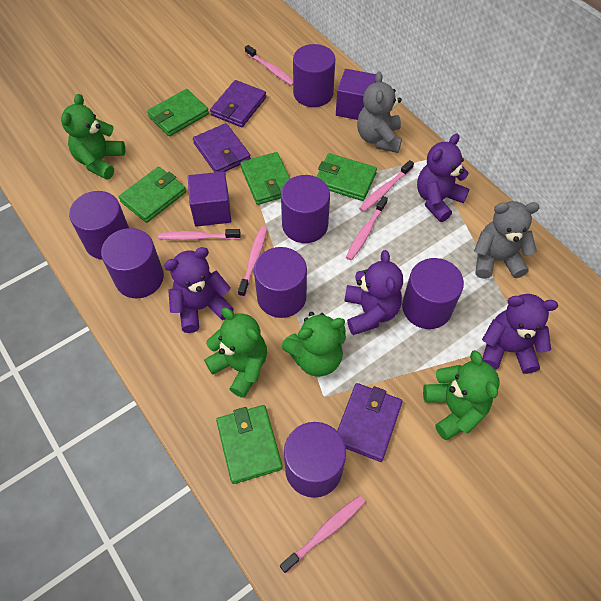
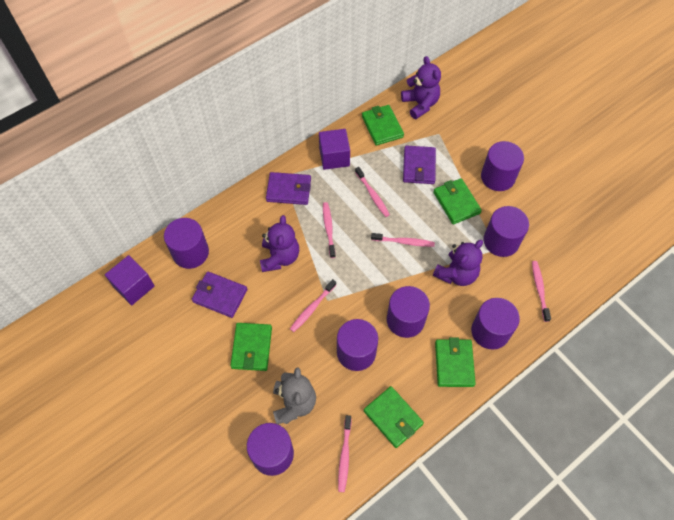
green teddy bear: [61,94,125,180] [204,308,267,398] [282,312,346,377] [423,350,499,440] = 4 -> none = 0
grey teddy bear: [357,72,402,153] [474,201,540,279] = 2 -> [273,368,316,424] = 1
purple teddy bear: [164,247,234,333] [344,250,403,335] [417,134,470,222] [482,294,558,374] = 4 -> [260,215,299,272] [401,56,441,119] [433,240,483,286] = 3

